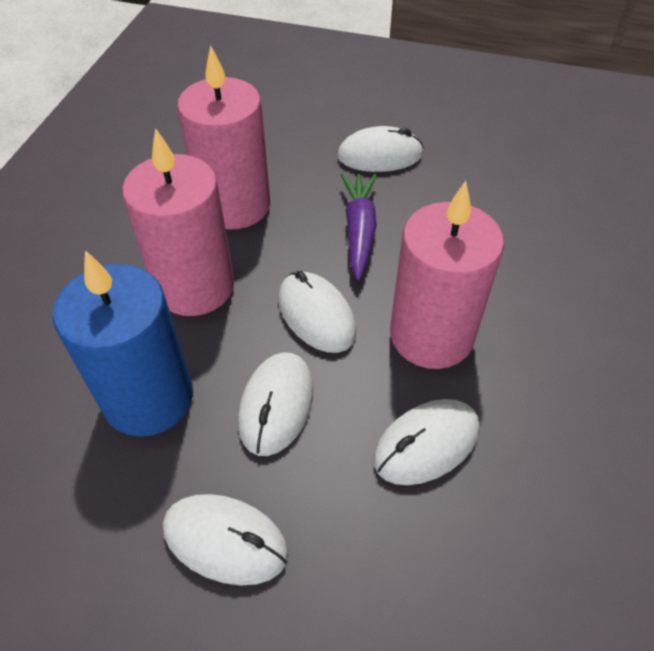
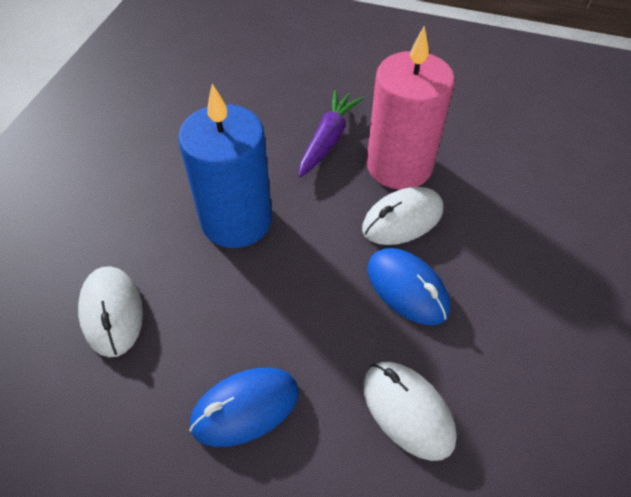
blue mouse: none = 0 -> [189,368,299,447] [367,248,450,325] = 2
pink candle: [122,128,235,316] [177,45,270,230] [390,181,504,369] = 3 -> [367,26,455,190] = 1
white mouse: [163,494,289,586] [238,353,313,456] [278,271,356,353] [337,126,424,172] [374,399,480,485] = 5 -> [78,267,143,357] [362,187,443,245] [363,362,457,461] = 3

